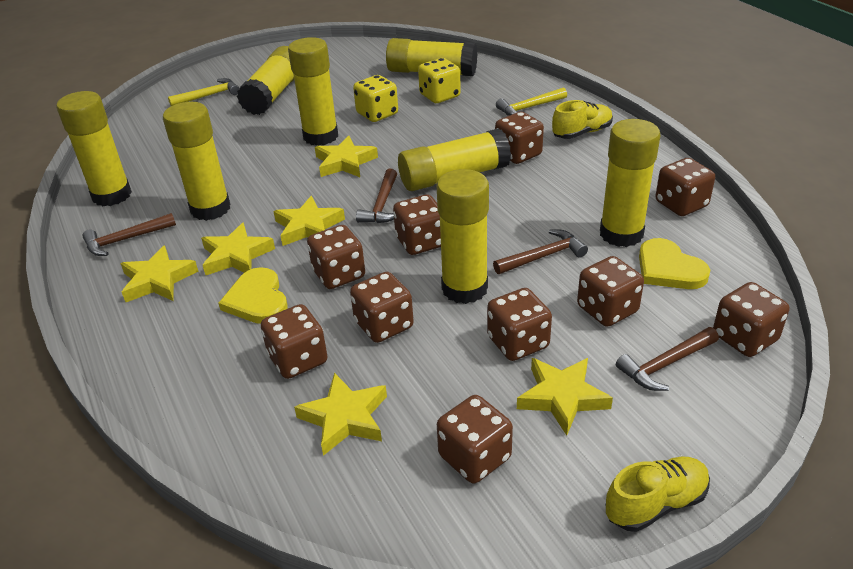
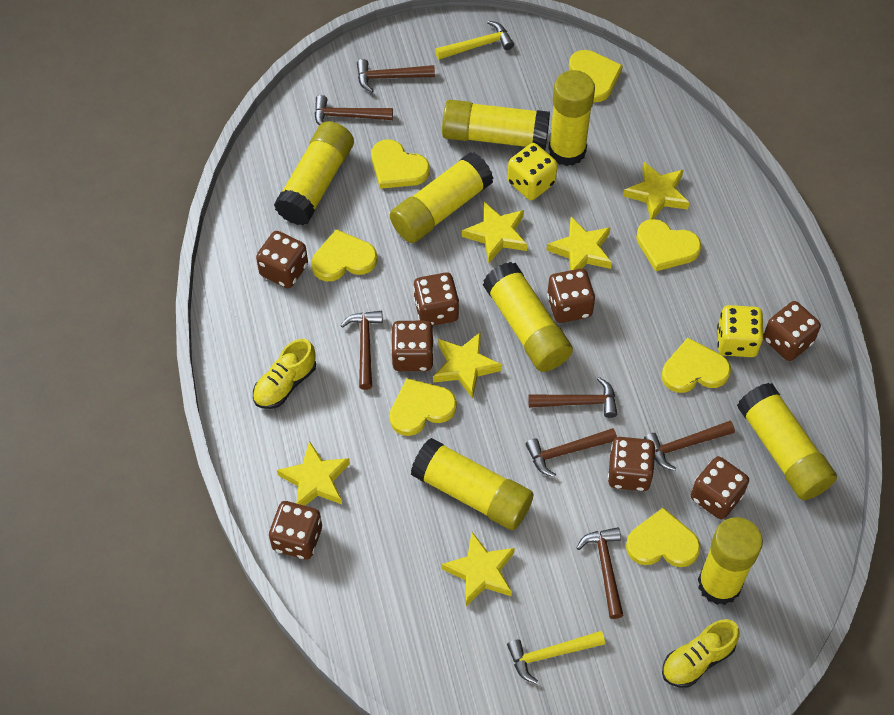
brown dice: [261,304,328,379] [307,225,365,289] [350,272,414,343] [393,194,441,255] [437,395,513,484] [487,288,552,361] [495,112,544,164] [577,256,644,327] [656,158,715,216] [713,282,789,357] = 10 -> [256,231,308,288] [269,501,322,560] [391,321,434,371] [413,272,459,326] [547,268,595,323] [608,437,656,491] [691,456,749,519] [764,301,821,361] = 8
brown hammer: [83,213,176,256] [356,169,397,223] [493,229,588,274] [616,327,719,391] = 4 -> [315,95,393,125] [340,311,383,390] [357,59,435,92] [526,428,617,477] [528,377,617,418] [576,527,624,619] [644,421,735,471] = 7
yellow heart: [218,267,288,324] [639,238,710,289] = 2 -> [311,229,377,281] [371,140,430,189] [389,378,457,436] [569,50,623,102] [626,507,701,567] [636,219,702,271] [662,338,731,393] = 7

